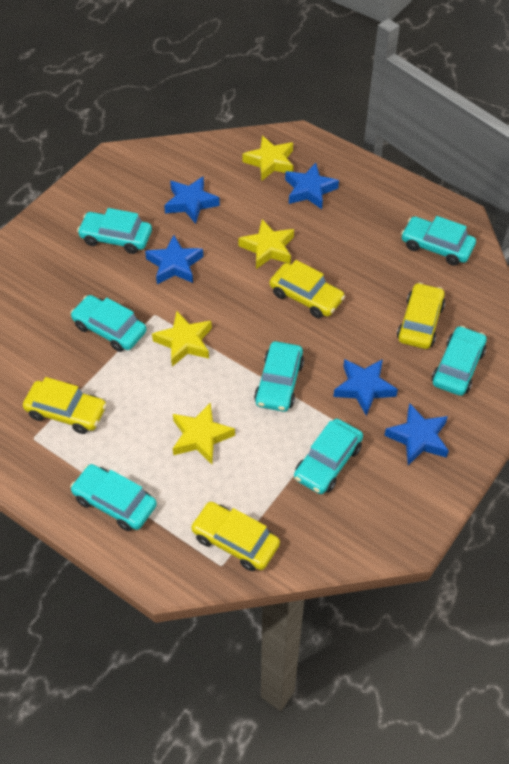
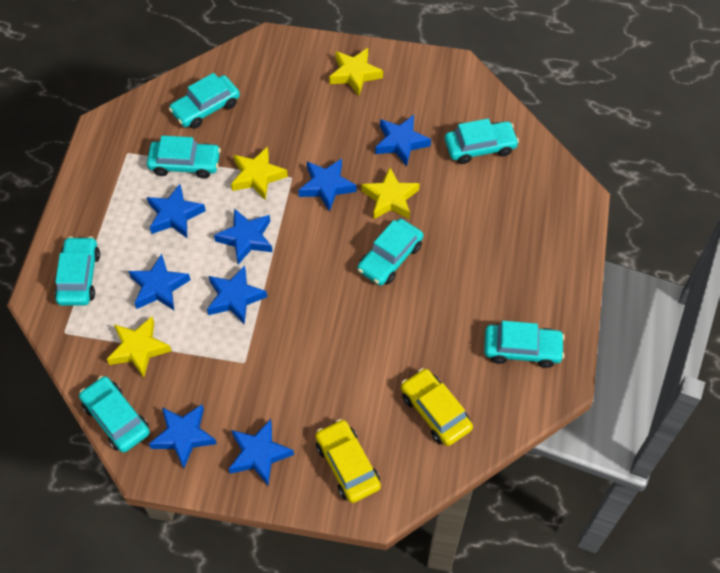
blue star: [145,235,203,284] [164,176,220,224] [285,163,339,209] [333,359,398,416] [384,404,449,465] = 5 -> [128,254,191,310] [147,184,206,238] [149,404,217,468] [207,265,267,325] [214,208,273,265] [229,419,294,485] [298,158,356,212] [375,115,431,166] = 8
yellow car: [23,377,107,434] [191,502,280,571] [270,260,345,318] [397,282,445,349] = 4 -> [315,419,381,503] [401,368,473,446] = 2

